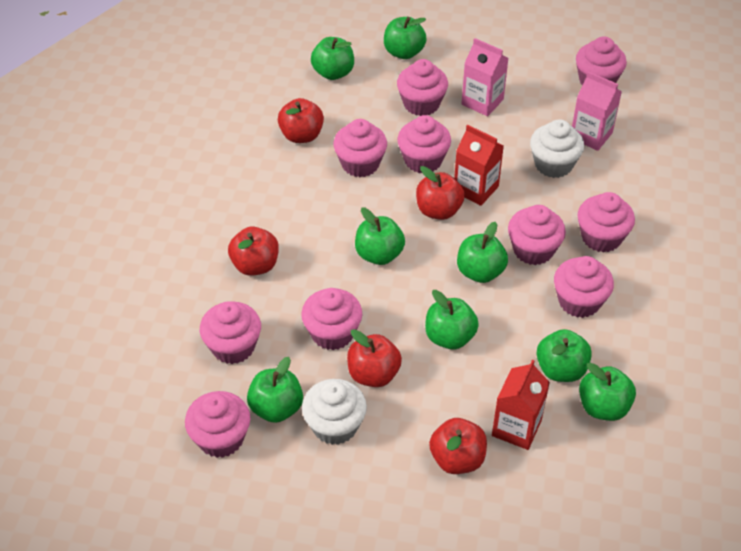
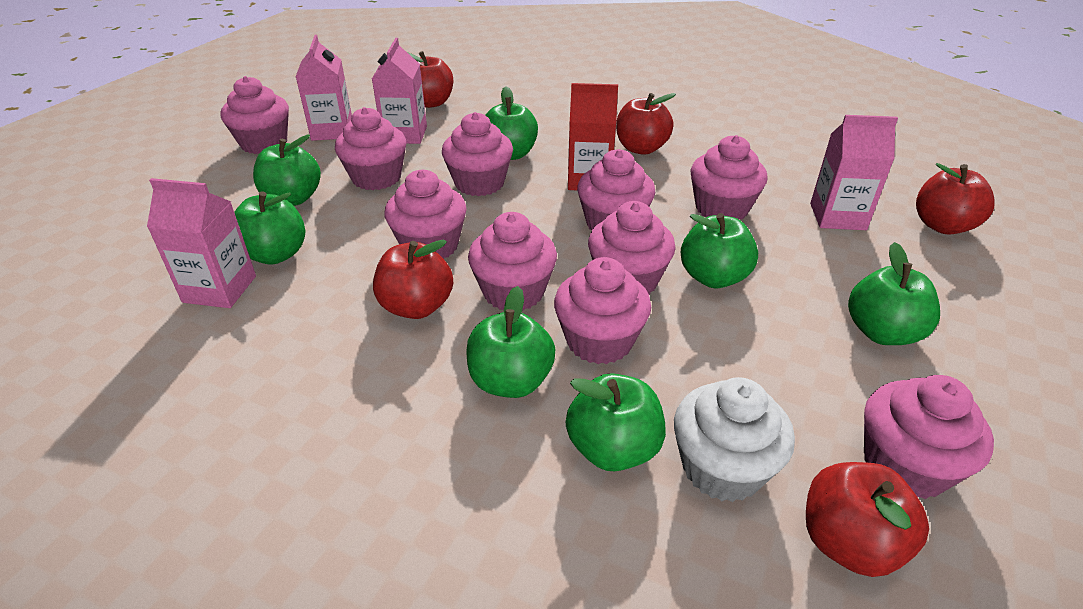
green apple: [247,357,303,423] [311,37,354,80] [355,208,405,265] [384,17,427,59] [425,290,479,349] [457,222,508,283] [536,329,592,382] [579,362,636,421] = 8 -> [234,192,305,265] [253,135,321,206] [466,286,555,398] [486,87,538,160] [566,373,666,471] [681,213,758,288] [848,242,940,345] = 7
pink carton: [461,38,509,116] [572,71,622,151] = 2 -> [147,178,256,308] [296,35,352,141] [372,38,427,144] [810,115,898,230] = 4
red carton: [454,125,504,206] [492,360,550,450] = 2 -> [568,83,618,190] = 1
white cupcake: [302,379,367,445] [530,119,584,178] = 2 -> [674,377,795,502] = 1

